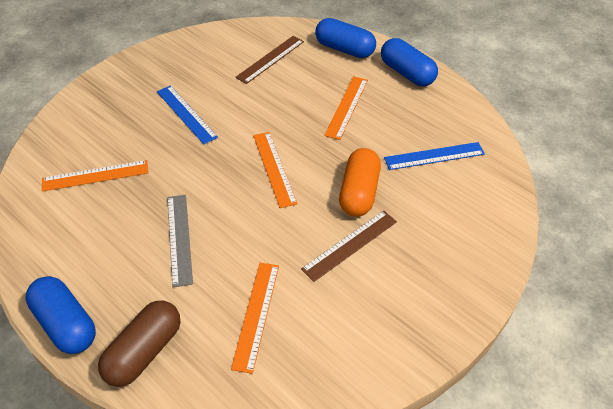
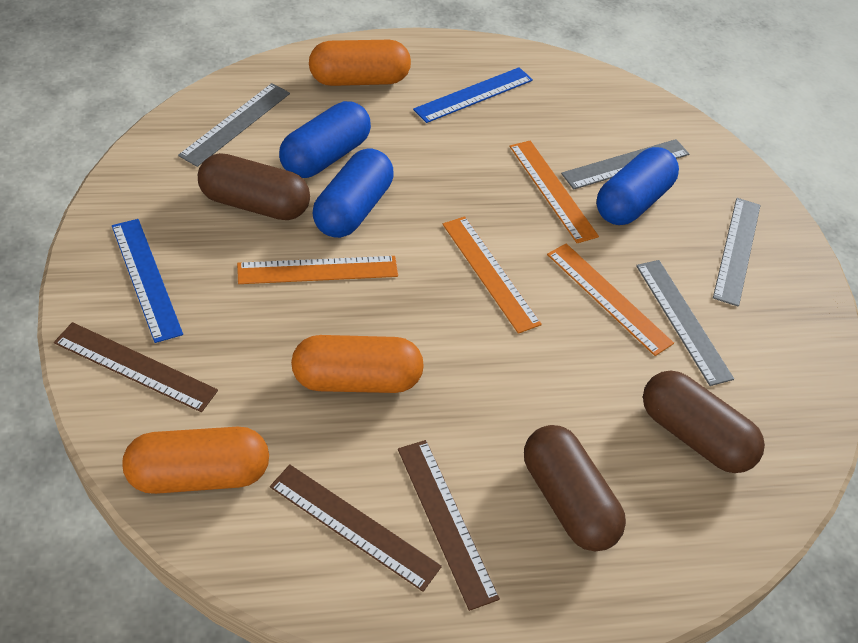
brown capsule: [98,301,180,387] = 1 -> [198,153,310,220] [524,425,626,551] [643,371,765,473] = 3
brown ruler: [235,36,304,84] [301,210,397,282] = 2 -> [54,322,218,412] [270,464,442,592] [398,440,500,611] = 3
grey ruler: [167,195,193,287] = 1 -> [178,83,290,167] [561,139,689,189] [636,260,734,386] [713,198,761,307] = 4
orange capsule: [339,148,381,217] = 1 -> [122,427,269,494] [291,335,424,393] [309,40,411,86] = 3

